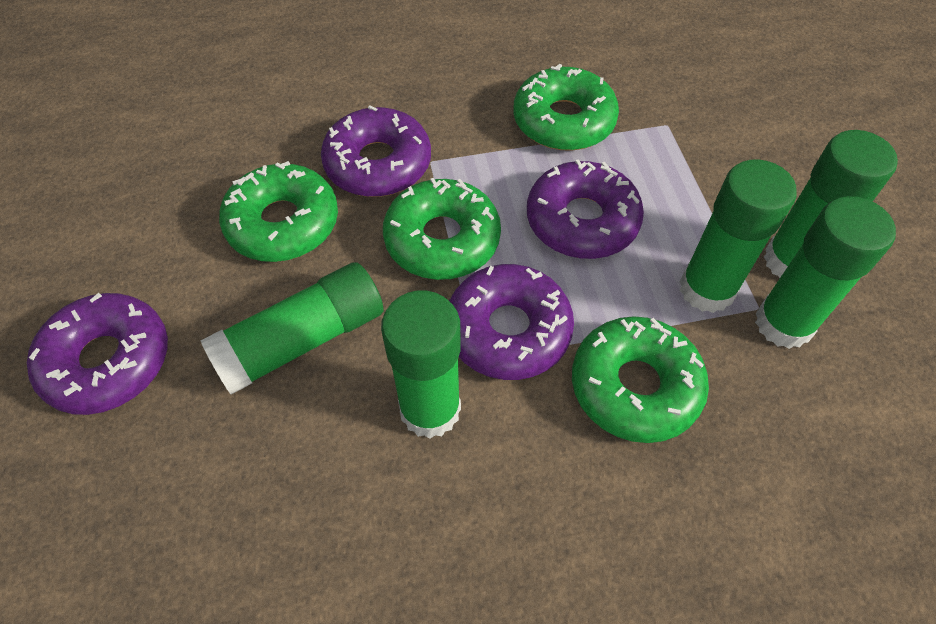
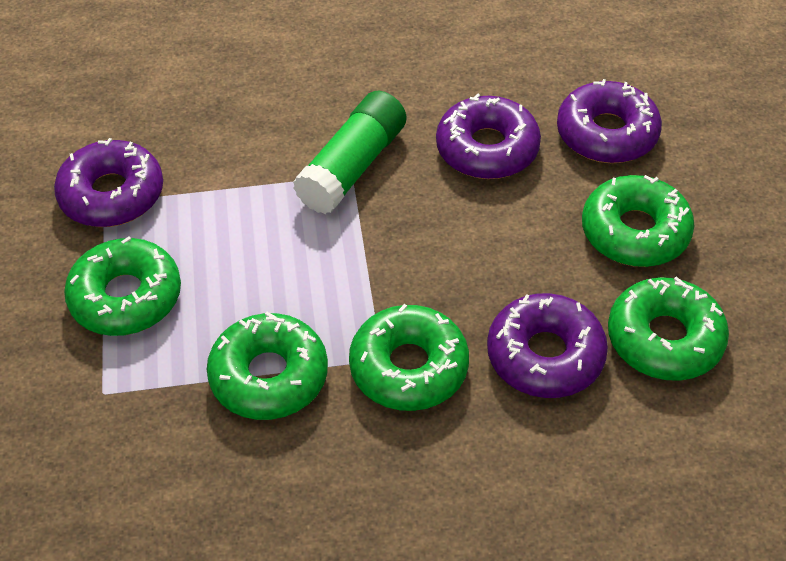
green donut: [219,161,338,262] [383,178,501,280] [514,64,619,151] [572,316,709,443] = 4 -> [64,237,181,336] [207,312,328,420] [349,304,469,411] [582,175,695,267] [608,277,729,381] = 5
green glue stick: [201,262,384,395] [381,291,461,439] [680,159,797,313] [755,196,896,349] [764,130,898,278] = 5 -> [293,91,406,214] = 1

